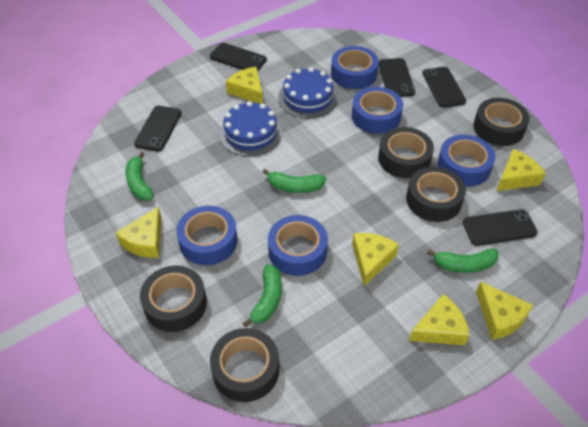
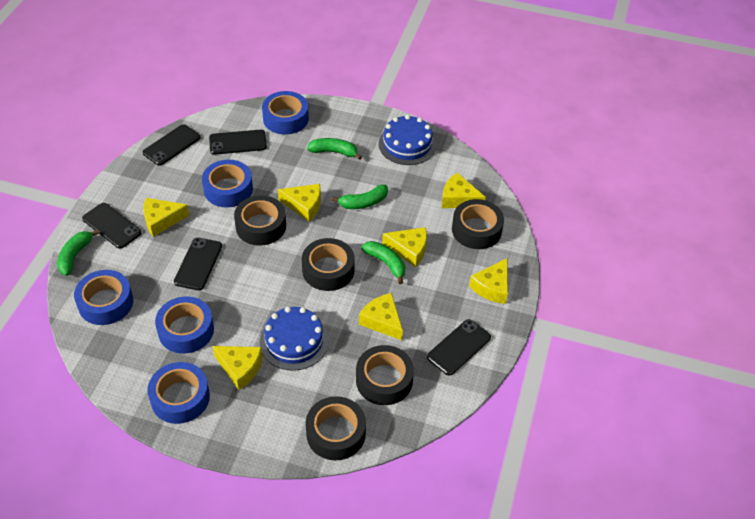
yellow cheese: [116,207,162,258] [226,67,263,104] [352,233,399,286] [409,294,470,345] [476,281,533,340] [496,149,546,191] = 6 -> [143,198,190,237] [212,346,263,390] [278,184,321,222] [359,293,403,340] [382,227,427,267] [442,173,485,208] [469,258,508,304] = 7

